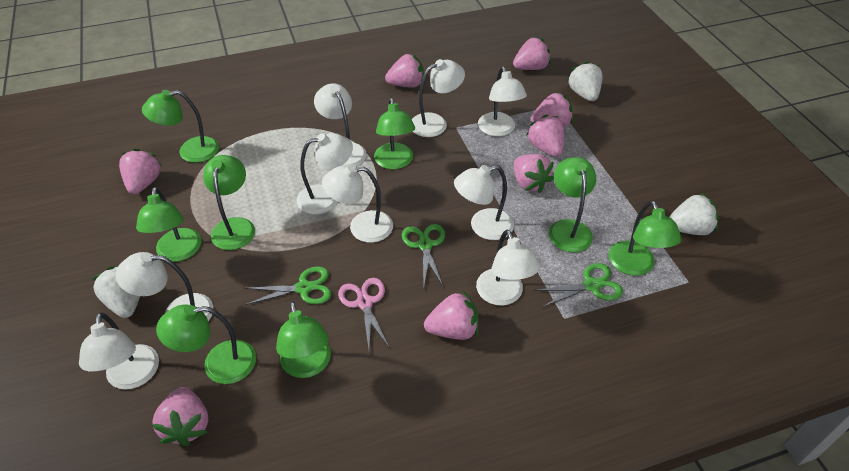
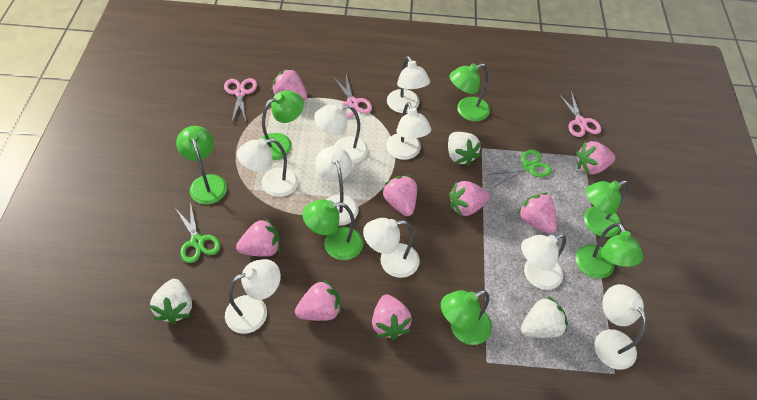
green lamp: [136,187,201,262] [142,90,219,163] [156,305,256,384] [203,155,255,250] [276,301,331,378] [374,98,415,169] [549,157,596,252] [609,200,682,276] = 8 -> [176,126,227,205] [262,90,304,160] [303,199,363,260] [441,290,492,345] [450,63,490,121] [576,223,643,279] [584,180,629,237] = 7
green scissors: [244,266,331,305] [402,224,445,286] [535,263,623,307] = 3 -> [175,202,220,263] [487,150,552,186] = 2
pink scissors: [338,278,390,349] = 1 -> [224,78,257,123] [333,75,372,118] [558,91,601,137] = 3

